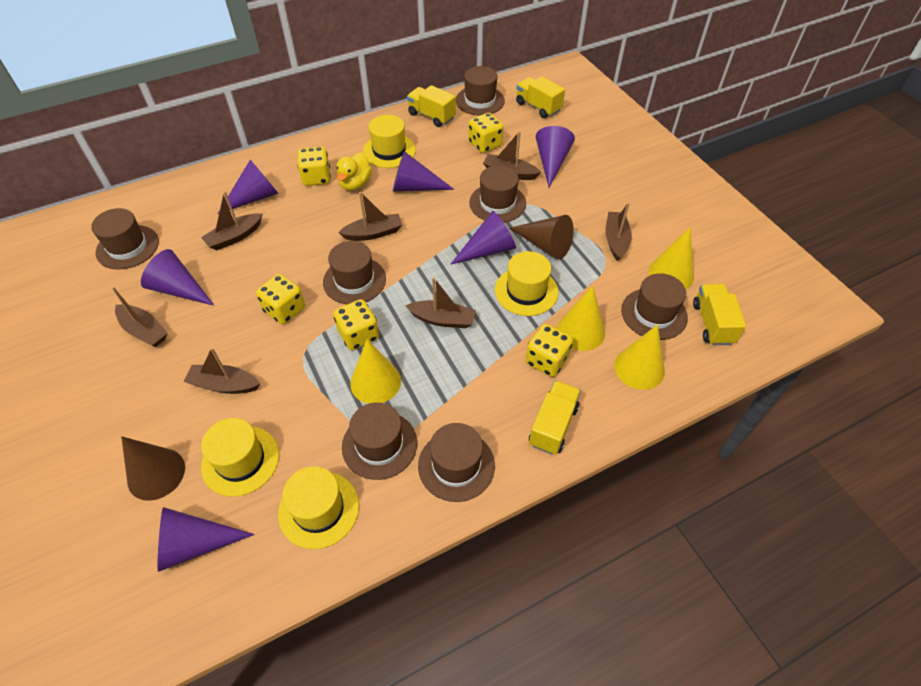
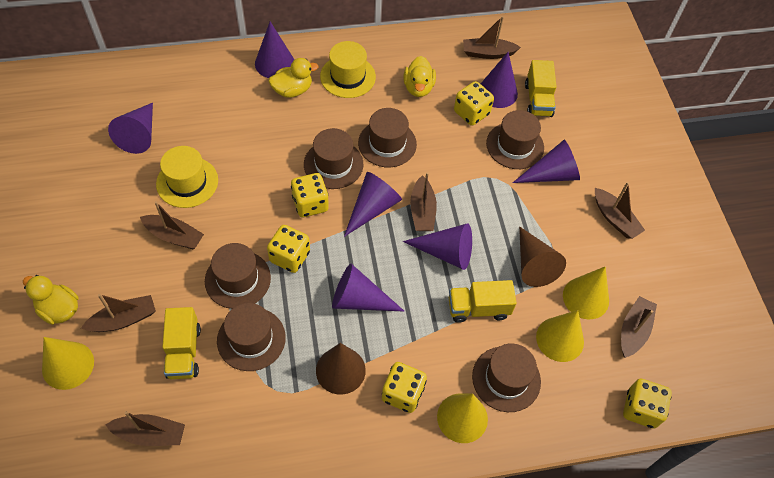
brown hat: [91,208,159,270] [323,241,386,305] [342,402,417,480] [418,423,495,502] [456,66,505,116] [469,165,526,223] [621,273,688,340] = 7 -> [205,243,271,309] [217,303,286,371] [304,128,363,189] [358,108,417,167] [472,343,541,412] [486,110,544,169] = 6
purple cone: [141,249,215,306] [157,507,255,572] [217,160,279,214] [393,151,454,191] [450,211,516,265] [536,126,575,187] = 6 -> [108,103,153,154] [255,22,294,78] [332,263,405,312] [344,172,402,237] [403,223,472,270] [481,52,518,108] [513,140,580,183] = 7
yellow duck: [336,152,372,191] = 1 -> [23,275,79,325] [269,58,319,98] [404,56,436,97] = 3
yellow hat: [201,418,279,497] [278,466,359,549] [363,115,416,168] [495,251,558,316] = 4 -> [156,146,218,208] [320,41,376,98] = 2
yellow truck: [407,85,456,127] [516,76,565,118] [529,380,581,455] [693,284,746,345] = 4 -> [162,307,201,379] [449,280,517,323] [525,60,557,117] = 3

